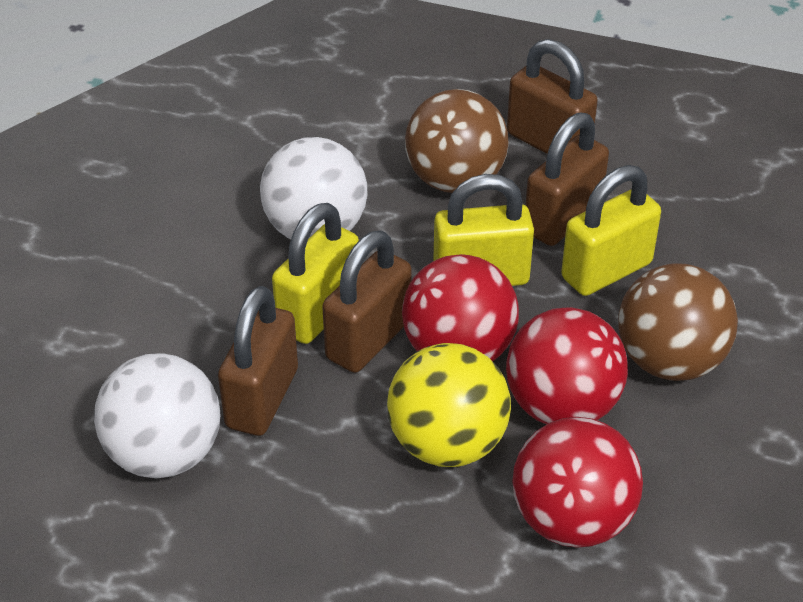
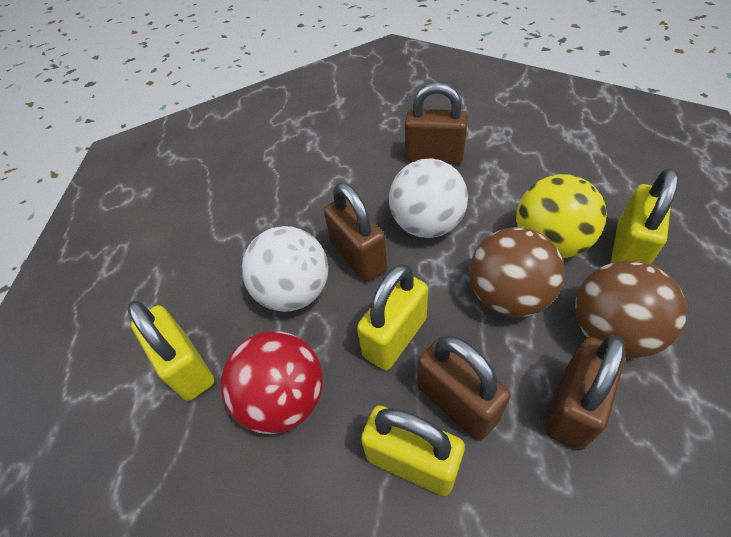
red ball: [402,254,519,361] [506,307,628,424] [512,417,643,548] = 3 -> [221,331,323,434] = 1
yellow padlock: [272,203,359,344] [433,174,534,286] [561,165,661,296] = 3 -> [127,301,214,401] [357,264,428,370] [361,405,465,496] [611,168,678,264] = 4

